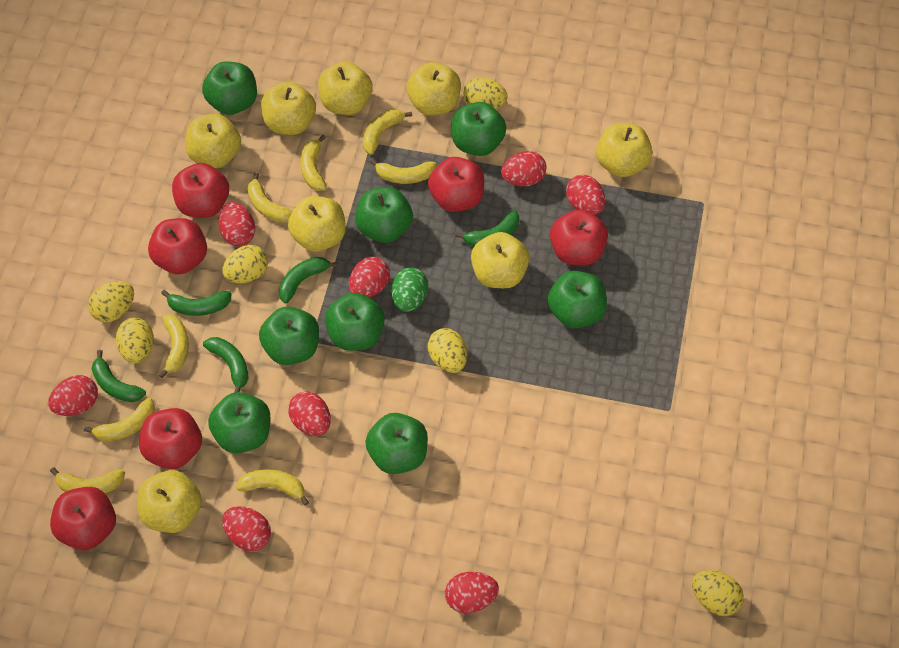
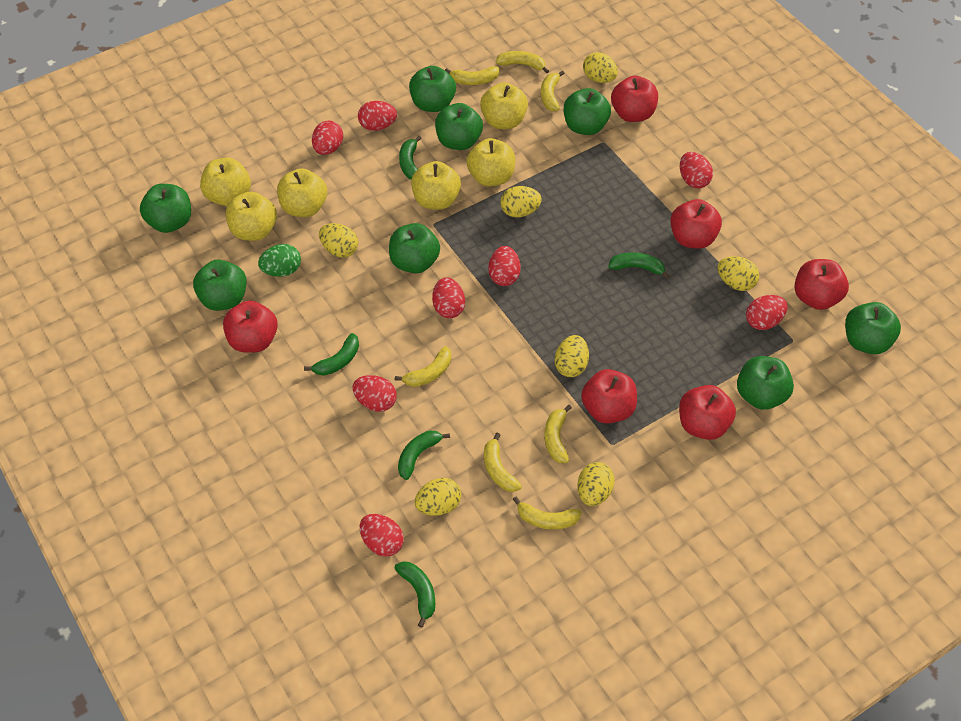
yellow apple: [137,470,202,533] [185,114,241,168] [261,81,316,135] [288,196,346,252] [318,62,373,115] [406,62,461,116] [471,232,529,288] [596,123,652,177] = 8 -> [200,158,251,206] [226,192,277,241] [277,168,327,217] [411,161,461,210] [467,138,515,186] [480,83,528,129] = 6
yellow banana: [50,467,125,493] [84,398,155,442] [159,314,189,378] [236,469,309,506] [247,173,293,223] [300,135,327,191] [363,109,412,155] [370,159,437,184] = 8 -> [395,346,451,387] [445,66,499,85] [484,433,522,492] [496,51,549,74] [512,497,582,530] [541,71,565,111] [544,405,572,463] = 7
yellow egg: [88,281,134,322] [116,318,154,364] [222,245,268,284] [428,328,467,373] [463,77,507,109] [692,570,744,616] = 6 -> [319,223,358,258] [415,478,461,516] [500,186,542,218] [555,335,589,377] [577,462,615,506] [583,52,618,83] [717,256,759,291] = 7

